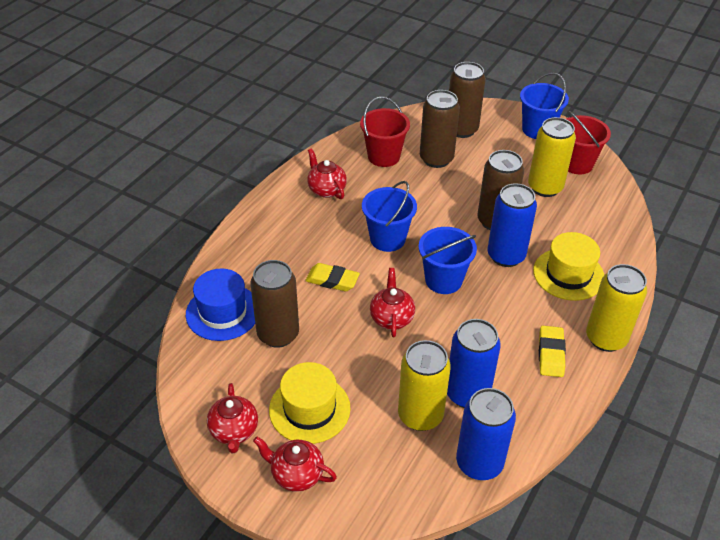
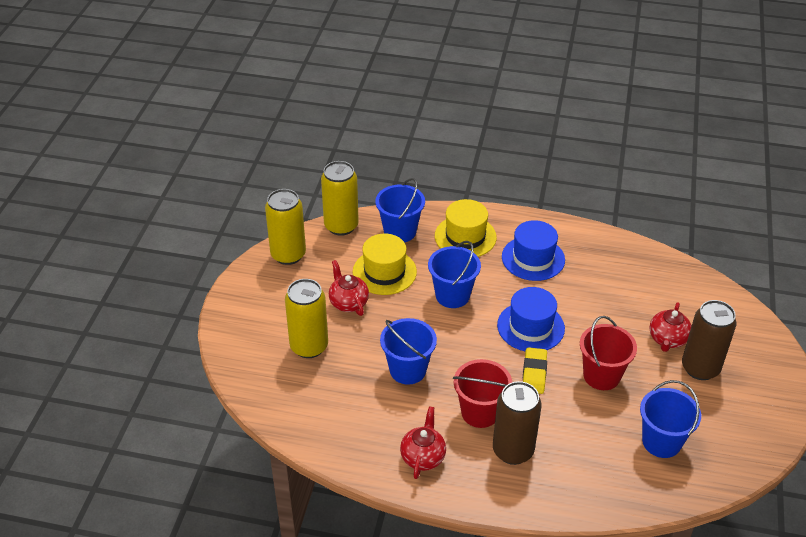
blue bucket: [362,181,417,252] [419,227,477,294] [520,73,569,139] = 3 -> [375,178,425,242] [380,318,437,385] [428,241,481,308] [640,380,701,458] = 4
blue can: [447,319,501,408] [456,388,516,480] [488,183,537,267] = 3 -> none = 0
blue hat: [186,268,255,341] = 1 -> [497,287,565,352] [502,220,565,281] = 2
brown can: [250,260,299,348] [420,90,460,168] [449,62,486,138] [478,150,524,230] = 4 -> [493,381,542,465] [682,300,736,380] = 2
red teapot: [207,383,258,453] [253,436,337,492] [307,148,347,199] [370,268,415,337] = 4 -> [329,260,369,316] [400,406,446,479] [649,302,691,352] = 3
yellow eraser: [305,263,360,291] [539,326,566,377] = 2 -> [523,347,547,394] = 1

